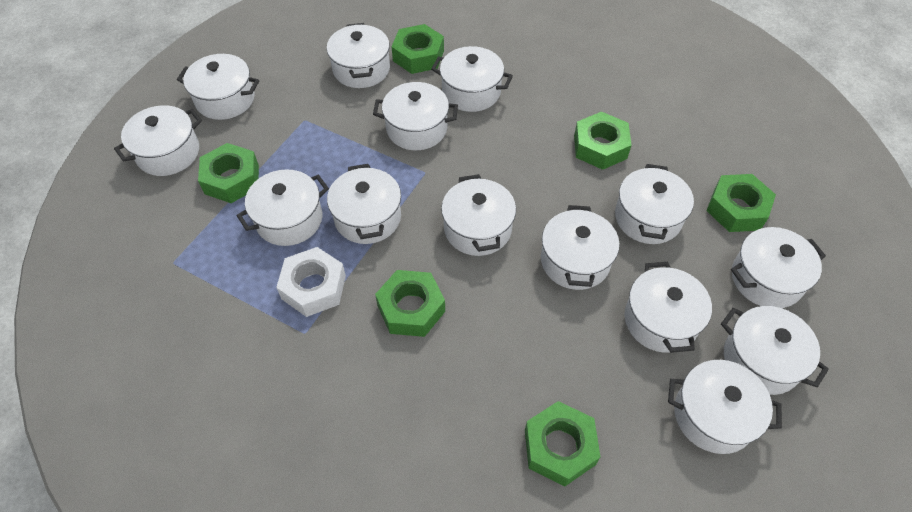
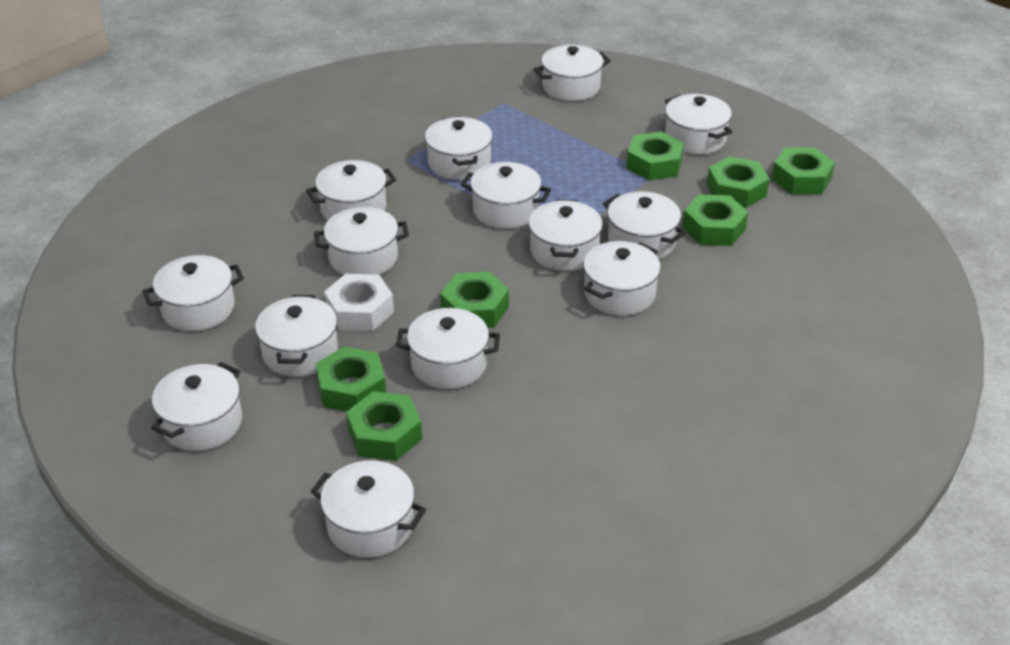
green nut: [198,143,259,203] [375,270,445,337] [391,24,444,74] [525,401,601,486] [574,112,632,170] [706,174,776,232] = 6 -> [316,346,386,412] [346,391,422,461] [440,272,509,328] [626,132,684,181] [682,194,748,246] [707,156,769,208] [772,147,835,195] = 7

